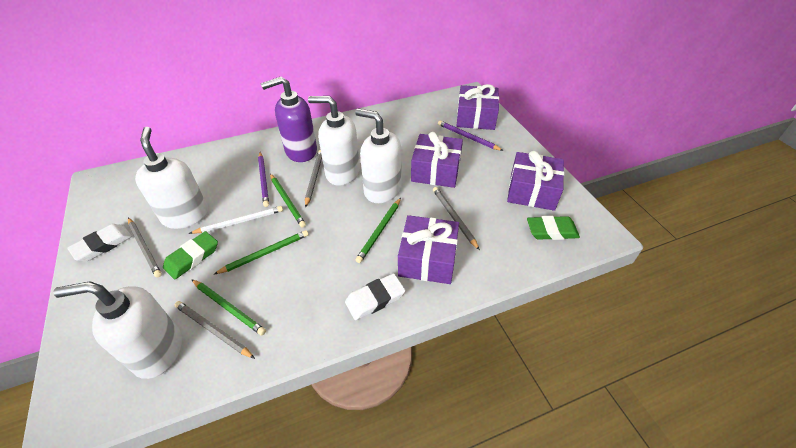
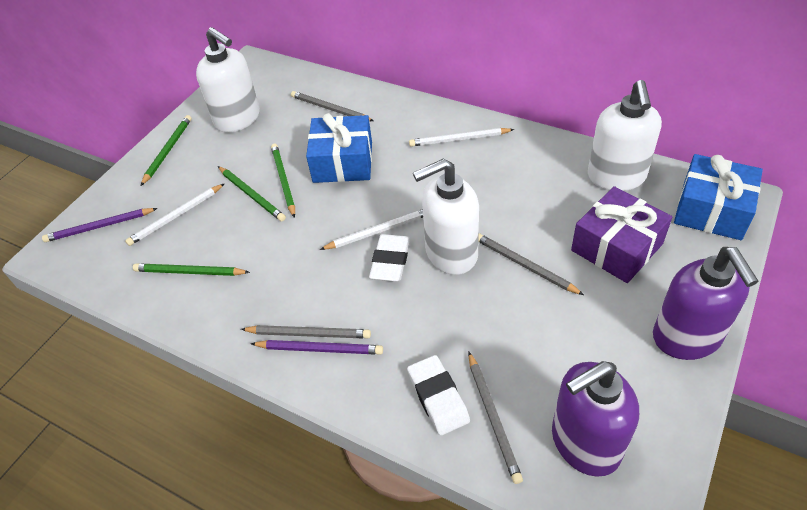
blue gift: none = 0 -> [306,113,372,183] [674,154,763,240] = 2
green eraser: [163,231,218,279] [527,216,580,240] = 2 -> none = 0
purple gift: [398,215,459,284] [411,132,463,188] [457,84,499,130] [507,151,564,211] = 4 -> [571,186,672,283] = 1
purple soap dispenser: [261,77,317,162] = 1 -> [552,361,639,477] [653,247,759,360] = 2
white pencil: [189,206,283,234] = 1 -> [125,183,225,246] [320,209,423,250] [409,128,514,147] = 3
white soap dispenser: [53,282,182,379] [135,127,208,229] [308,96,360,186] [355,108,401,203] = 4 -> [196,27,260,133] [413,158,479,275] [588,80,662,191] = 3

